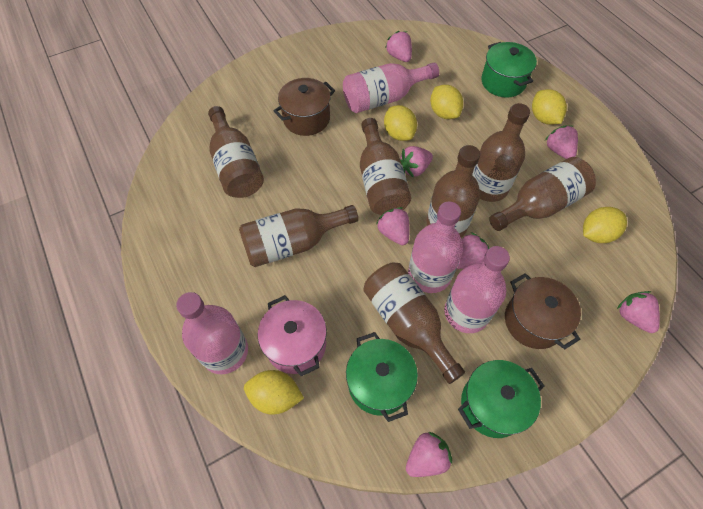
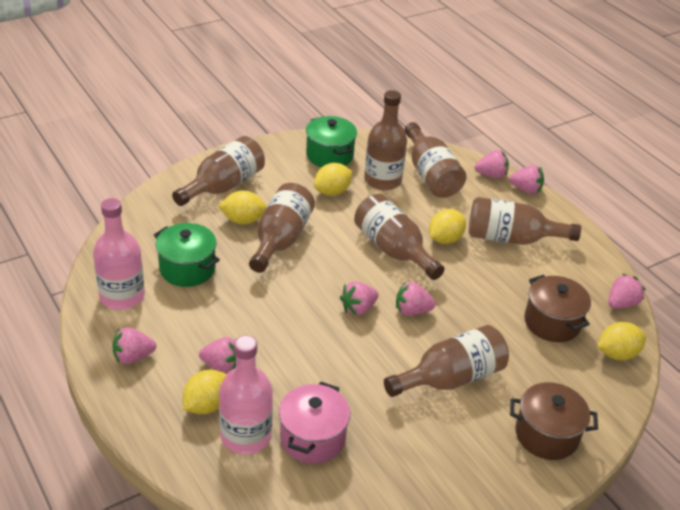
green pot: [346,332,418,422] [458,360,544,438] [481,42,537,98] = 3 -> [154,223,220,287] [306,116,357,167] = 2
pink bottle: [176,292,248,374] [343,63,439,113] [408,202,463,293] [444,246,510,333] = 4 -> [93,198,145,310] [219,335,273,454] = 2

